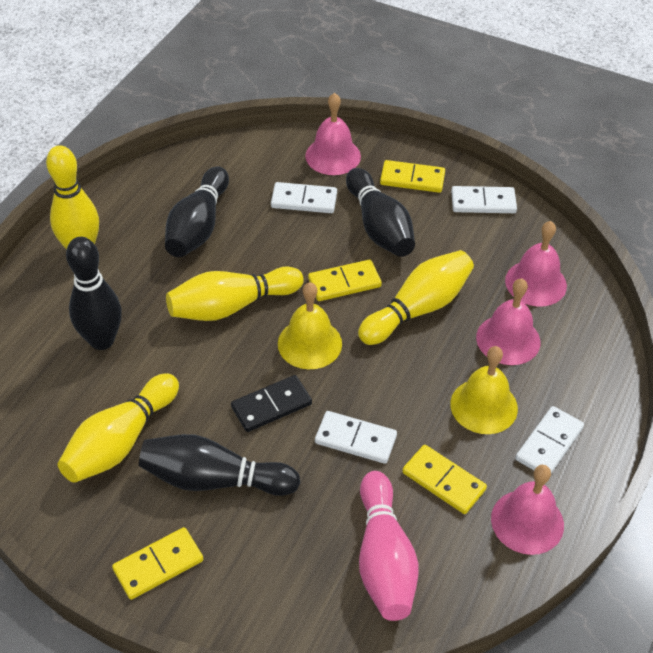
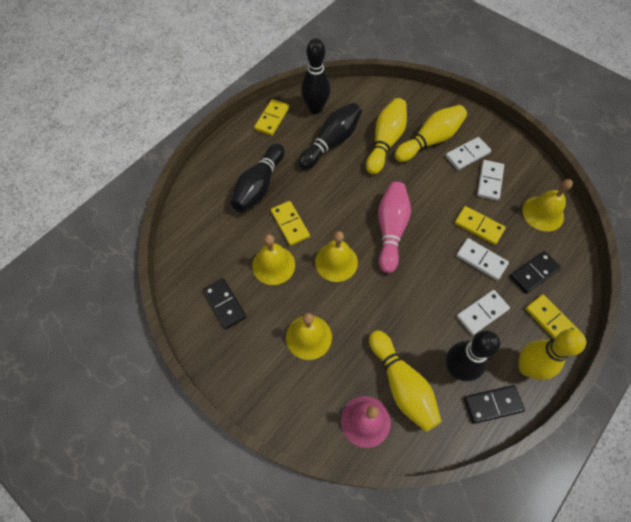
black domino: [231,375,312,432] = 1 -> [203,278,246,330] [464,385,525,424] [510,251,561,294] = 3
pink bell: [305,93,361,175] [476,279,540,365] [491,465,564,555] [505,221,567,306] = 4 -> [341,396,391,448] = 1
yellow bell: [278,282,342,369] [450,346,518,434] = 2 -> [252,235,295,285] [286,313,332,360] [315,231,358,282] [522,179,573,232] = 4

